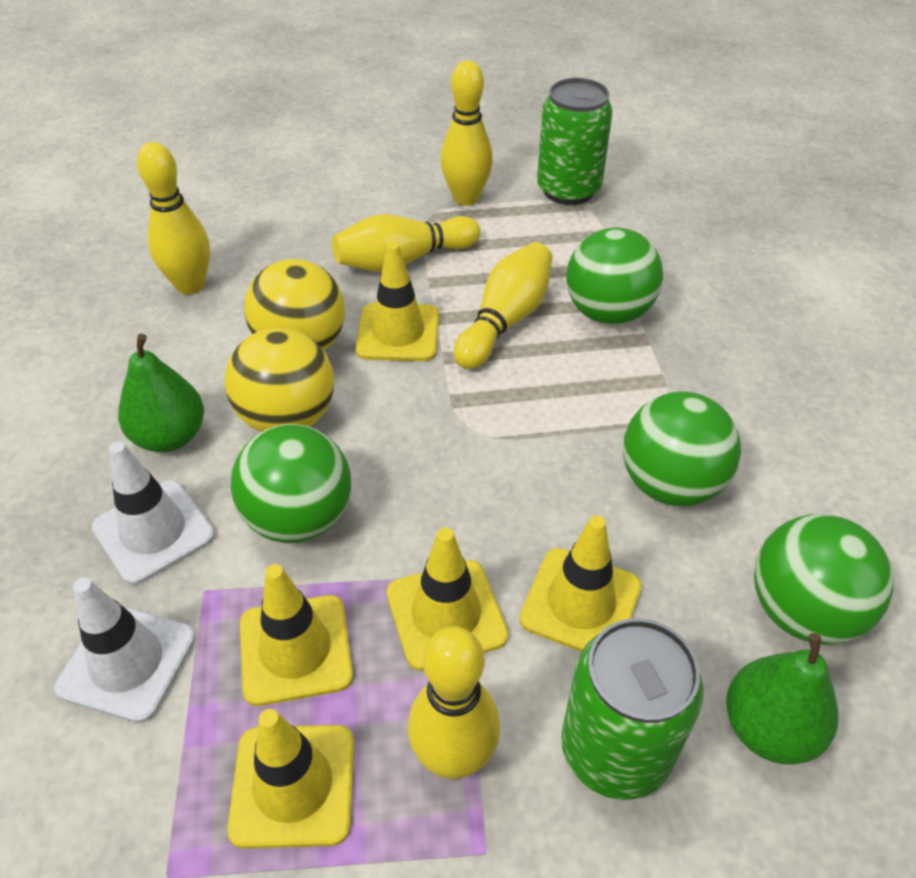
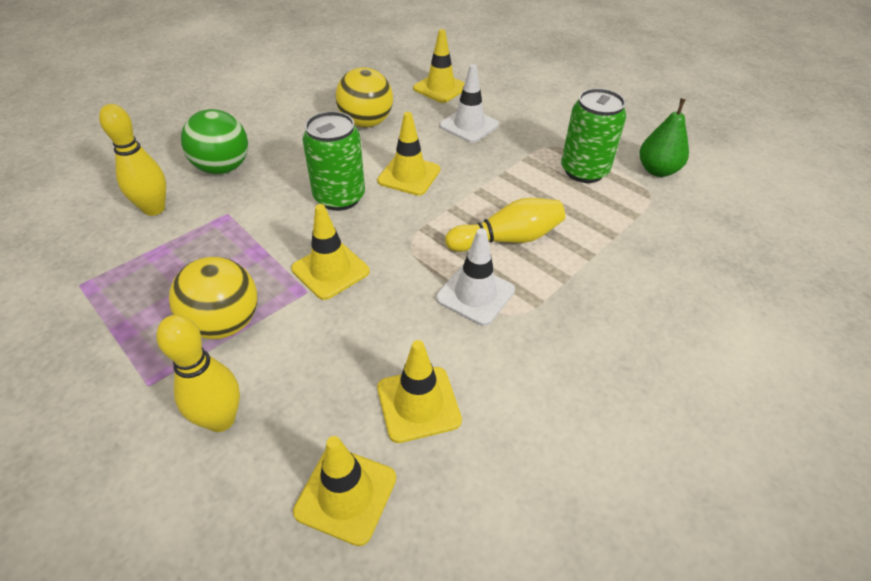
green ball: [230,424,351,543] [566,227,663,325] [623,391,741,506] [754,514,894,645] = 4 -> [181,109,248,174] = 1
green pear: [118,333,204,452] [726,633,838,765] = 2 -> [639,98,689,177] = 1
yellow bowling pin: [137,142,210,294] [332,214,481,272] [408,626,500,779] [440,60,493,206] [454,242,552,369] = 5 -> [99,104,166,216] [156,315,240,432] [445,198,565,252] = 3

